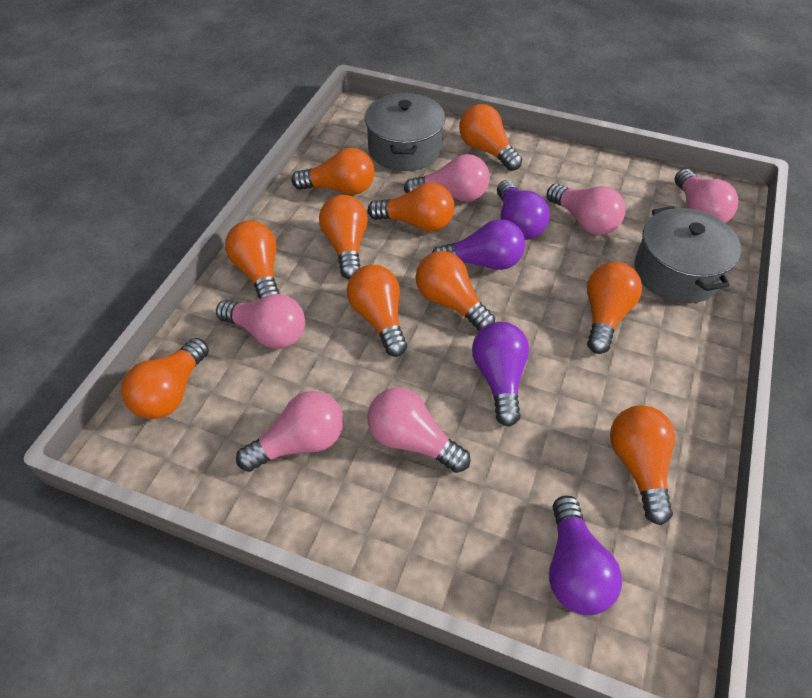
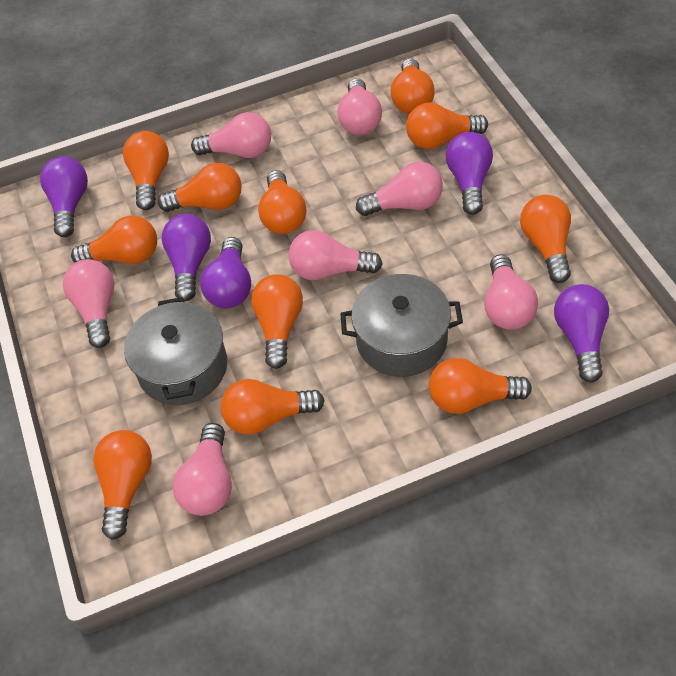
orange light bulb: [121,338,209,419] [225,221,280,299] [291,148,375,195] [319,195,368,279] [347,265,407,357] [367,183,455,231] [416,251,495,331] [459,104,523,171] [587,262,642,354] [610,405,675,525] = 10 -> [71,215,157,264] [93,430,152,540] [123,131,169,210] [158,163,241,212] [221,379,325,435] [251,274,303,369] [258,170,306,234] [390,58,435,114] [406,103,488,149] [429,358,532,414] [520,195,571,283] = 11
pink light bulb: [216,294,305,349] [236,391,344,472] [367,388,471,473] [404,154,490,202] [547,183,625,235] [675,169,738,223] = 6 -> [63,259,114,348] [173,423,232,516] [191,112,271,158] [289,230,383,280] [337,78,382,135] [356,162,443,216] [484,254,538,330] = 7
purple light bulb: [432,219,525,270] [472,322,529,427] [497,180,550,240] [549,496,622,615] = 4 -> [40,156,88,237] [162,214,211,301] [200,237,251,308] [446,132,493,215] [554,284,609,383] = 5

